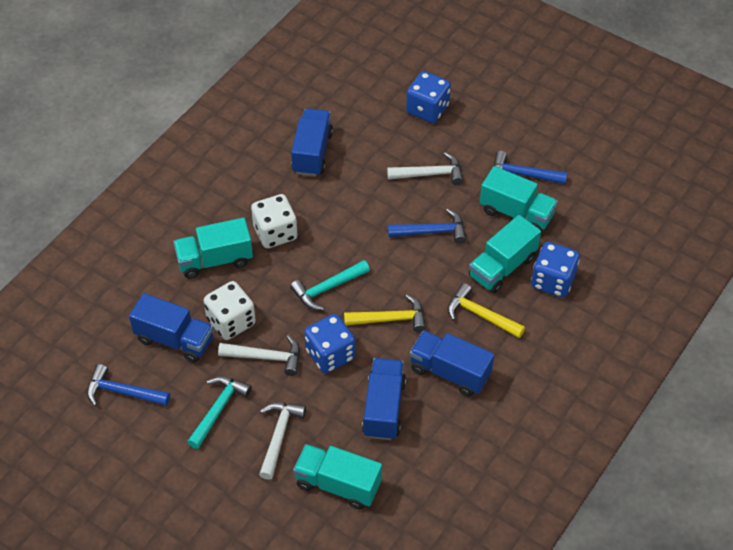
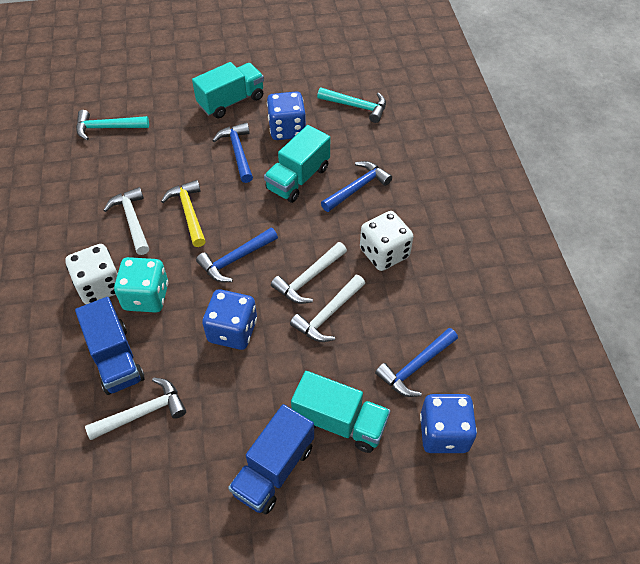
blue hammer: [87,364,170,406] [388,209,466,244] [494,151,568,184] = 3 -> [196,228,278,282] [212,123,253,183] [321,161,392,212] [375,328,458,397] = 4
blue truck: [129,293,213,363] [291,108,333,176] [362,358,406,440] [410,331,494,396] = 4 -> [75,297,145,395] [228,404,314,515] = 2
turquoise dice: none = 0 -> [114,257,168,313] = 1
turquoise truck: [173,218,253,279] [293,444,382,510] [469,215,541,294] [480,166,558,232] = 4 -> [192,62,264,118] [264,125,330,203] [291,371,390,453] = 3
white hammer: [218,335,300,376] [259,402,306,480] [387,152,464,185] = 3 -> [85,377,186,440] [103,187,149,255] [271,242,347,304] [290,275,365,342] = 4
yellow hammer: [344,294,426,332] [448,283,525,338] = 2 -> [161,180,206,247] = 1

